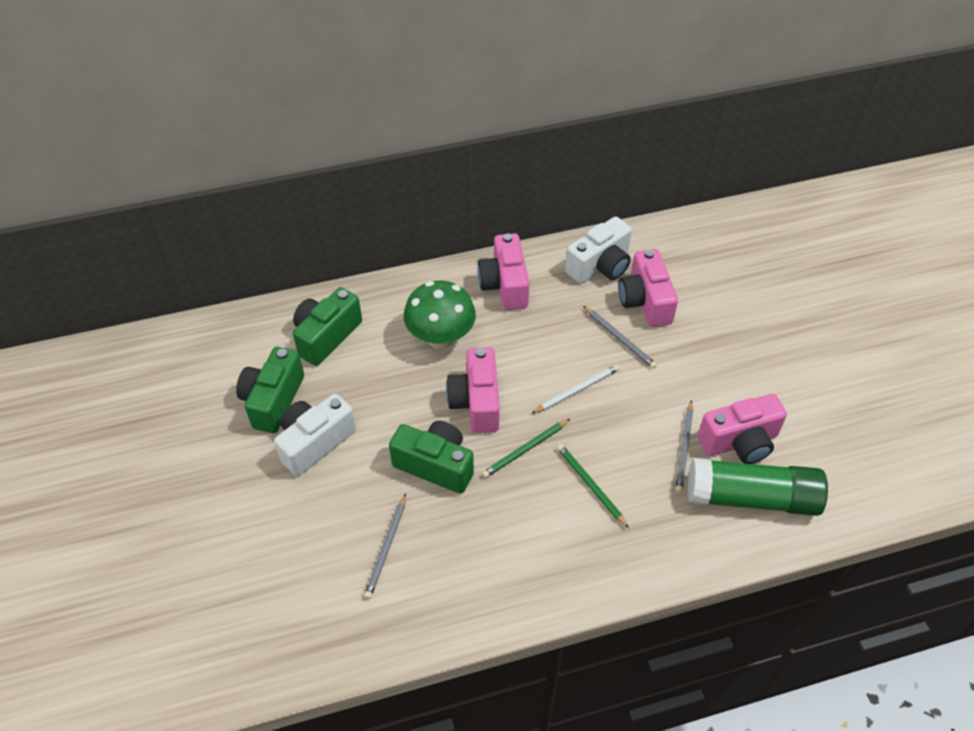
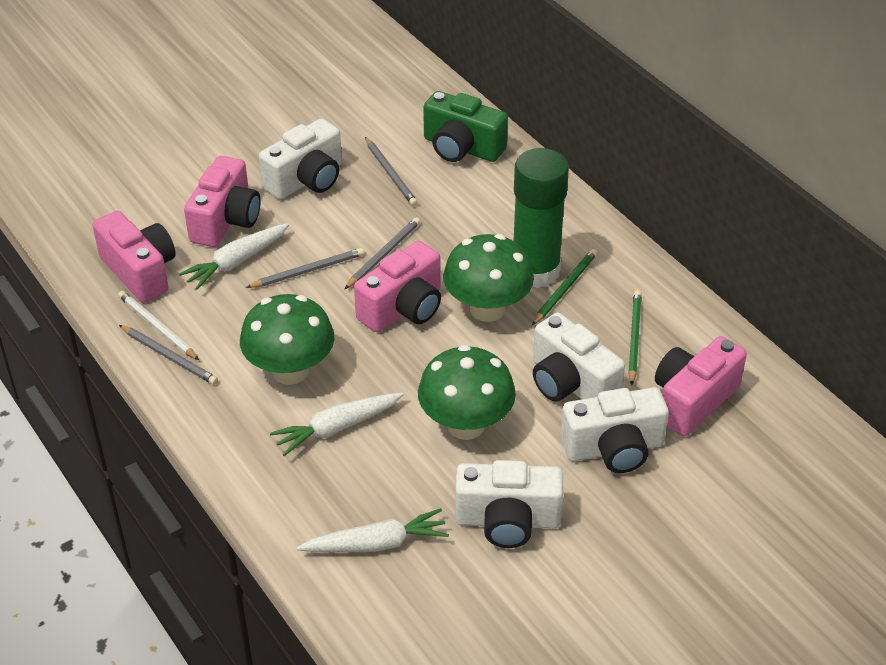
green camera: [236,347,304,433] [293,287,362,366] [389,421,474,494] = 3 -> [423,91,508,162] = 1
green mushroom: [404,281,476,349] = 1 -> [240,294,334,385] [418,345,516,440] [443,234,534,322] = 3
grey pencil: [364,494,406,599] [583,306,657,369] [675,400,693,493] = 3 -> [119,325,218,385] [246,248,364,288] [345,217,420,289] [365,137,418,206] = 4
white camera: [274,394,356,476] [565,216,632,284] = 2 -> [259,118,342,199] [455,460,563,548] [533,313,625,401] [560,387,669,473] = 4
white carrot: none = 0 -> [179,223,289,290] [270,392,404,456] [296,508,449,552] = 3

